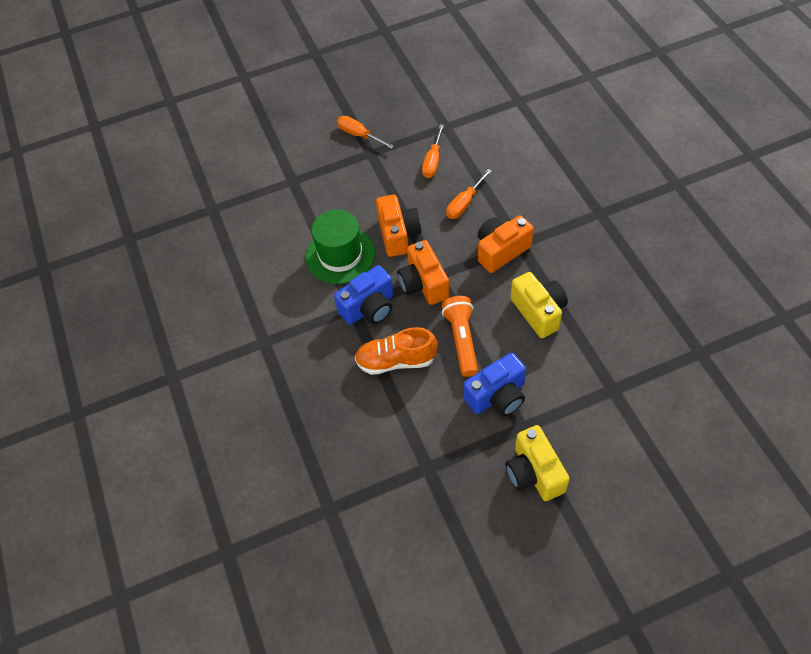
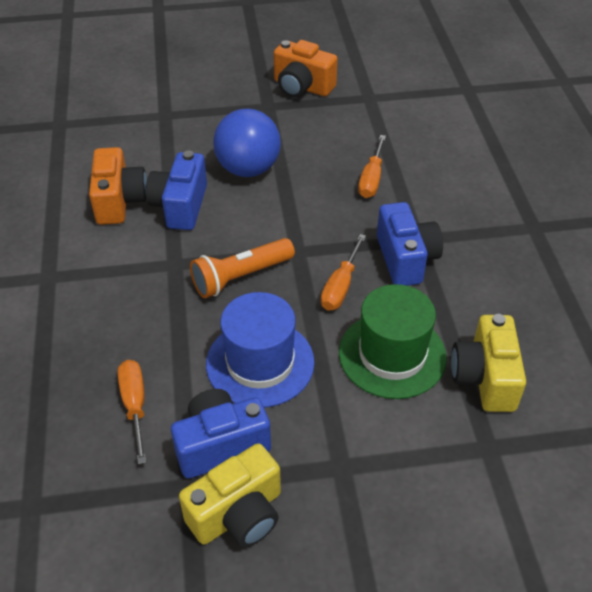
blue ball: none = 0 -> [213,109,281,177] = 1
blue camera: [334,265,394,325] [463,353,526,416] = 2 -> [146,151,207,230] [171,389,271,479] [377,202,443,286] = 3
blue hat: none = 0 -> [206,292,315,408] = 1
orange camera: [376,195,421,257] [397,240,449,305] [478,215,534,273] = 3 -> [89,147,147,225] [274,40,338,98] = 2
orange shoe: [355,327,438,375] = 1 -> none = 0

